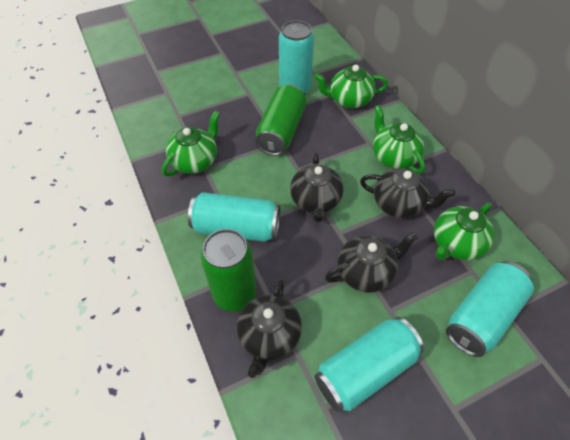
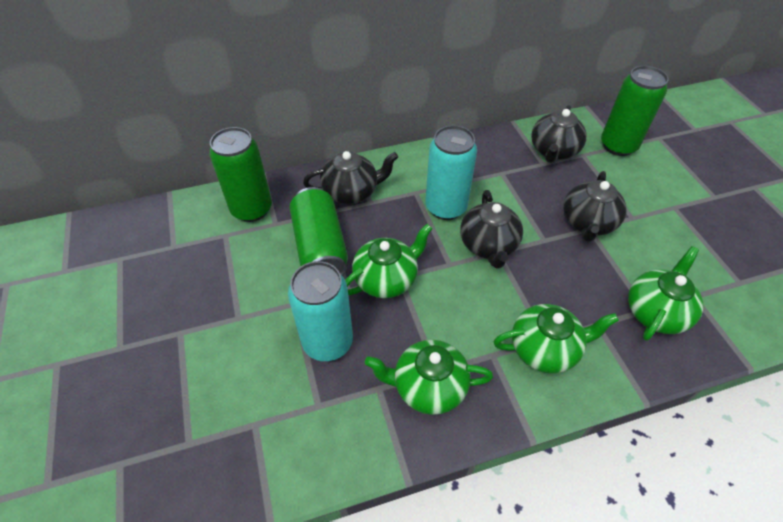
green can: [201,229,256,312] [255,84,306,156] = 2 -> [209,127,272,222] [289,187,348,276] [601,66,669,156] = 3
turquoise can: [188,192,280,242] [279,20,314,95] [315,317,424,412] [446,261,534,357] = 4 -> [288,261,353,361] [425,125,477,220] = 2

